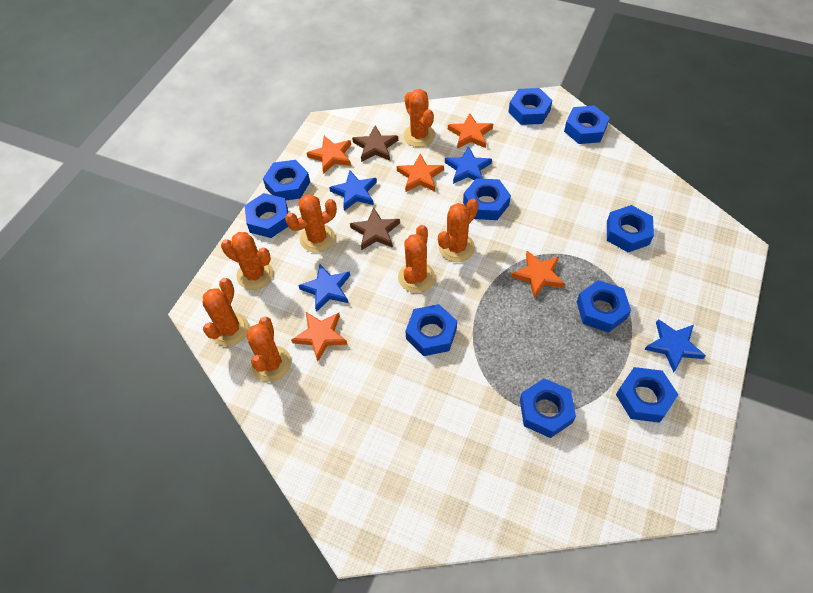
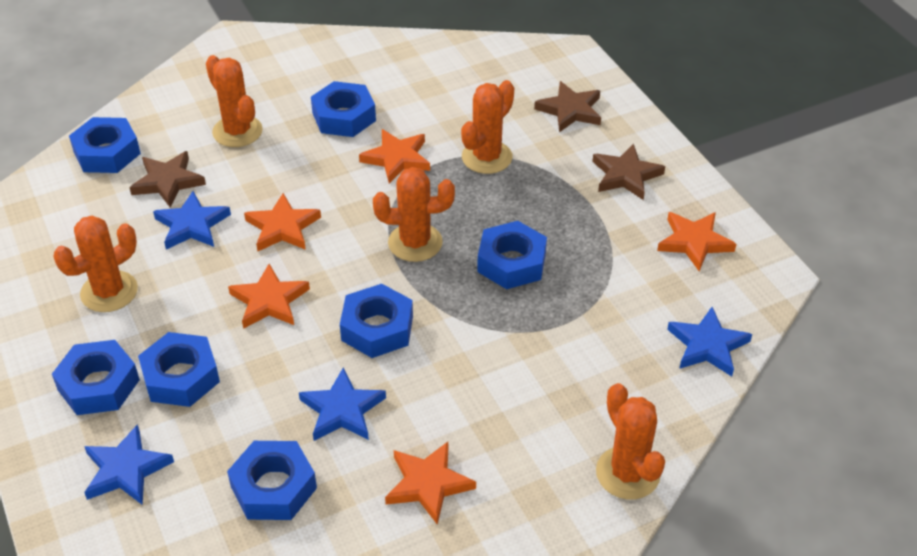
blue nut: [245,193,288,238] [263,160,310,200] [405,304,457,356] [463,178,511,220] [509,88,552,125] [520,378,576,438] [564,105,610,144] [577,280,631,333] [607,205,654,253] [616,367,678,423] = 10 -> [52,340,140,415] [69,117,141,173] [138,332,220,407] [227,441,317,520] [311,81,376,137] [340,284,413,358] [477,221,547,289] = 7
brown star: [350,207,400,251] [352,125,398,162] = 2 -> [129,151,206,208] [534,81,601,132] [592,144,665,200] = 3
orange cactus: [203,278,249,346] [221,232,273,290] [246,317,291,382] [285,194,337,253] [398,225,435,293] [403,89,436,147] [438,199,478,262] = 7 -> [53,215,138,312] [206,55,263,147] [373,167,455,262] [461,80,514,174] [596,383,665,500] = 5

